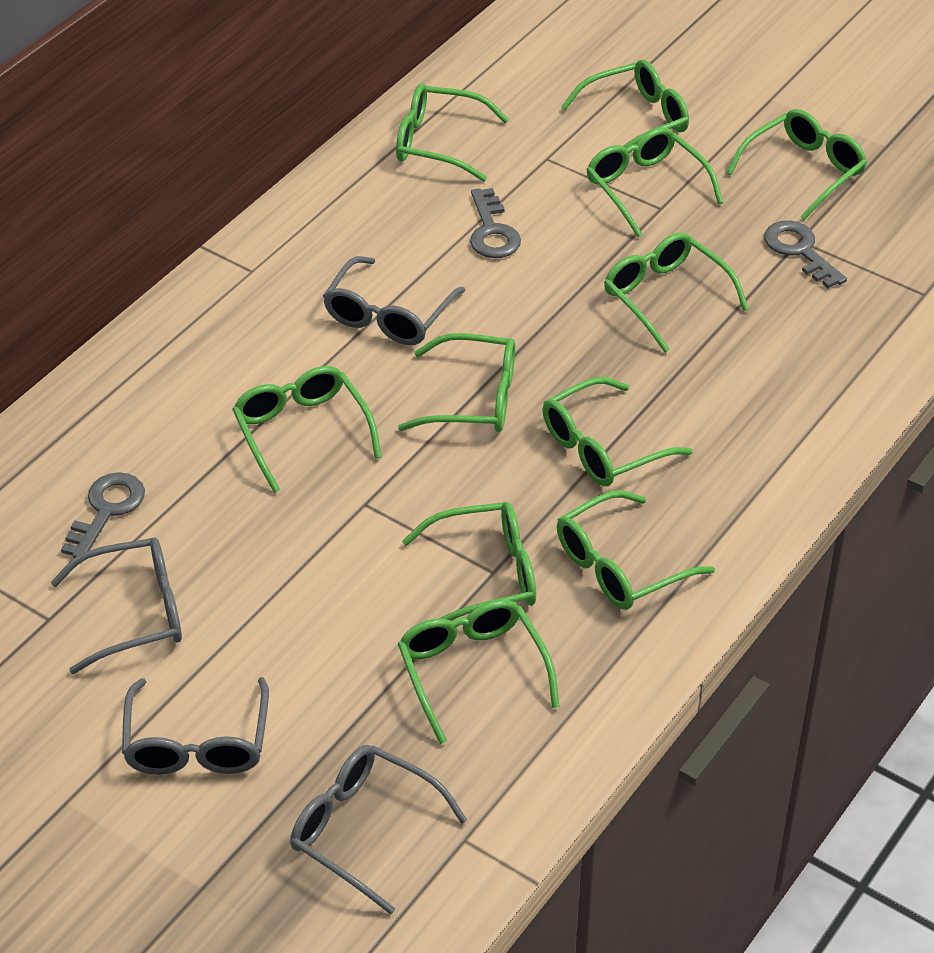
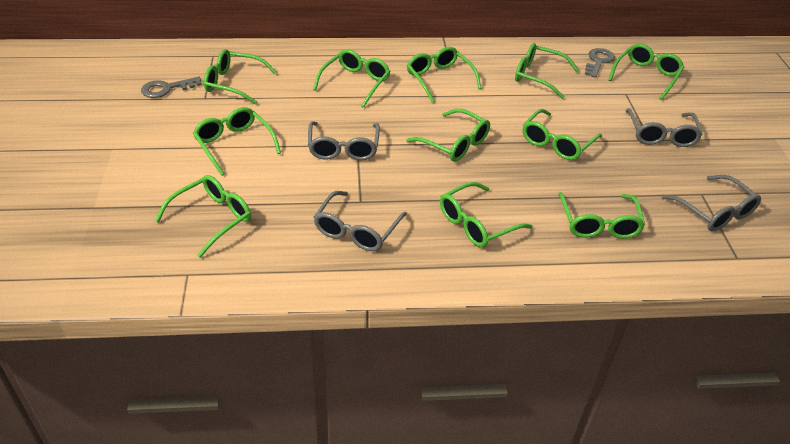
grey key: [61,472,145,558] [470,188,521,258] [764,220,847,288] = 3 -> [141,77,202,98] [585,48,615,78] = 2

